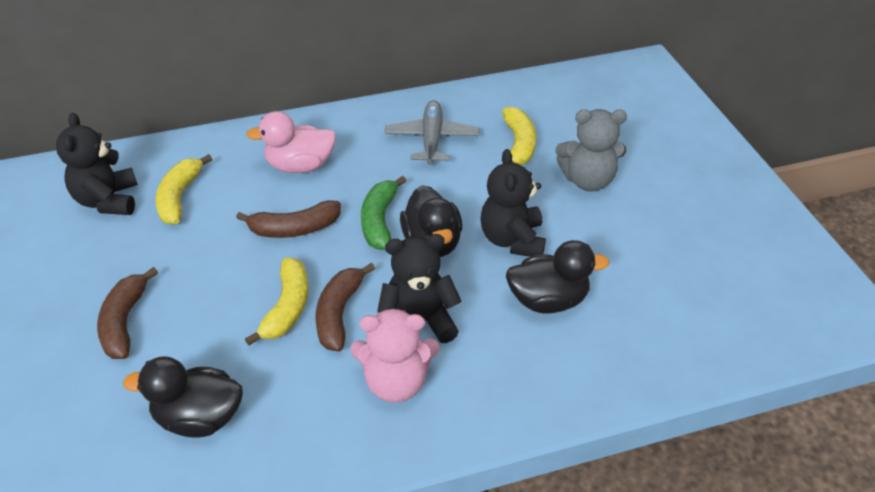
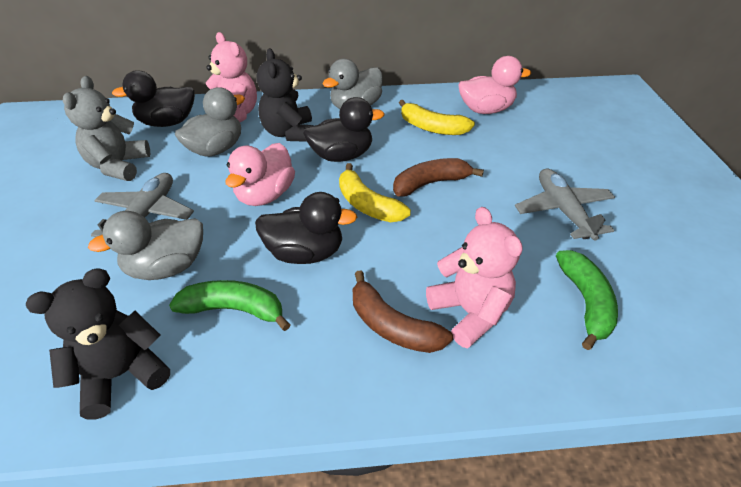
black teddy bear: [56,113,138,215] [377,234,462,343] [481,149,546,257] = 3 -> [26,268,170,419] [256,49,313,142] = 2
brown banana: [97,267,158,359] [236,200,341,238] [315,263,375,352] = 3 -> [353,270,453,353] [393,158,484,196] = 2
green banana: [361,176,406,250] = 1 -> [169,280,290,331] [556,250,618,350] = 2
grey duck: none = 0 -> [88,211,203,280] [175,87,245,157] [323,59,383,109] = 3
grey plane: [385,100,479,165] = 1 -> [91,173,194,237] [515,169,615,241] = 2
pink duck: [246,111,336,173] = 1 -> [226,143,295,206] [458,56,531,114] = 2
pink teddy bear: [350,307,440,402] = 1 -> [206,32,257,122] [426,207,523,348] = 2
yellow banana: [155,154,212,224] [245,258,308,345] [502,107,536,165] = 3 -> [339,163,411,222] [399,100,475,135] = 2

